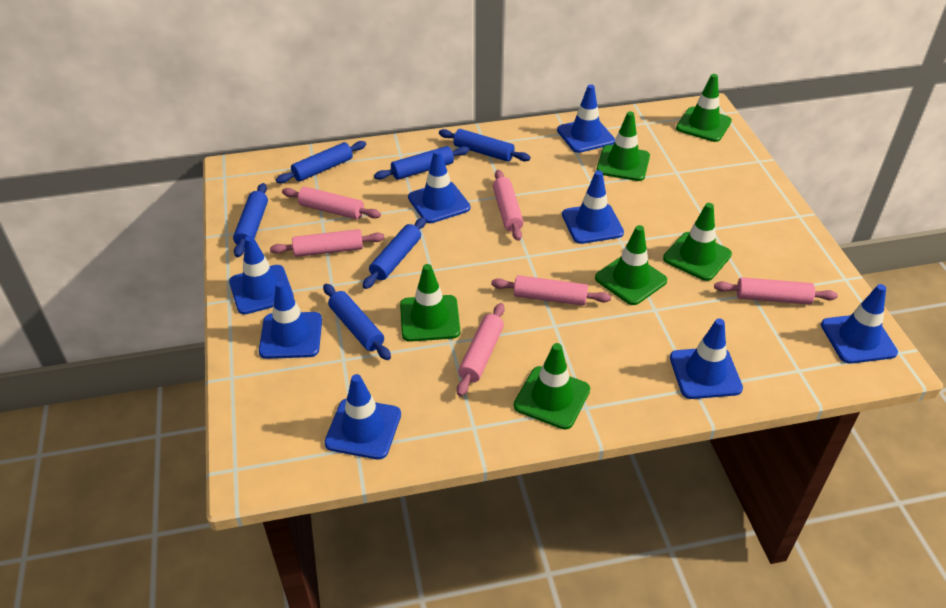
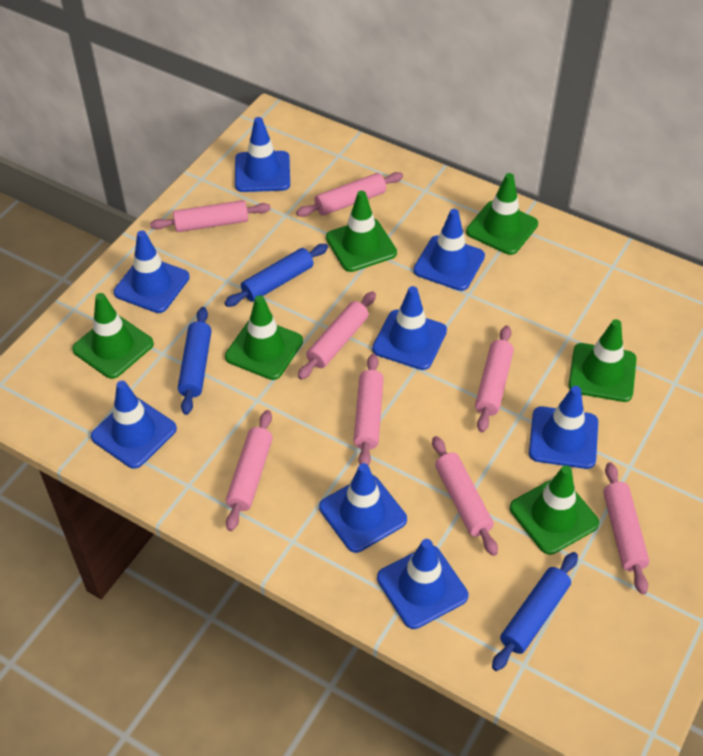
blue rolling pin: [233,183,268,257] [276,141,366,183] [323,284,391,360] [363,217,426,289] [374,146,469,180] [439,129,531,162] = 6 -> [178,307,212,415] [225,244,328,307] [492,552,578,671] = 3
pink rolling pin: [270,229,385,257] [282,187,381,219] [457,303,505,396] [491,275,611,306] [493,170,524,241] [714,277,838,305] = 6 -> [150,200,271,232] [226,410,273,531] [296,172,403,217] [298,292,376,380] [354,354,384,465] [432,436,498,556] [475,325,514,432] [603,462,649,594] = 8

